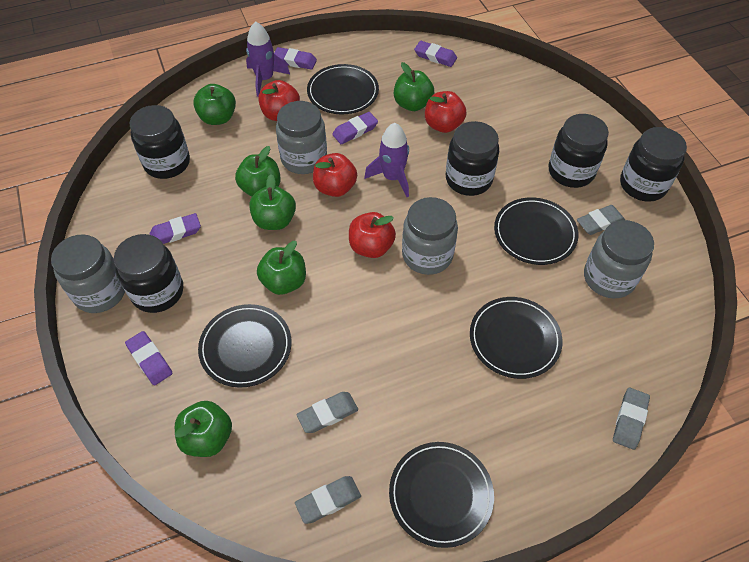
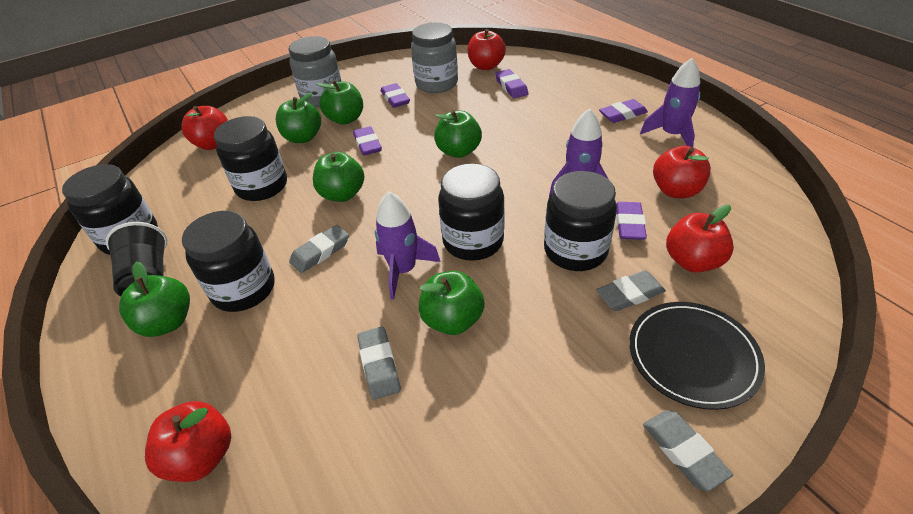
black cup: none = 0 -> [105,222,167,297] = 1
black plate: [198,304,291,388] [307,64,379,114] [389,442,494,548] [470,297,563,379] [494,197,578,265] = 5 -> [629,302,765,410] = 1
grey jar: [51,234,125,313] [276,101,327,174] [402,197,458,275] [584,220,654,298] = 4 -> [289,36,341,107] [411,23,458,93] = 2
purple rocket: [246,21,290,97] [364,123,409,197] = 2 -> [375,191,440,300] [549,108,609,197] [640,58,700,147] = 3
red apple: [258,80,300,121] [313,153,357,197] [349,212,396,258] [425,91,467,133] = 4 -> [145,401,231,482] [181,106,228,150] [468,29,506,70] [653,146,711,198] [666,205,734,273] = 5

